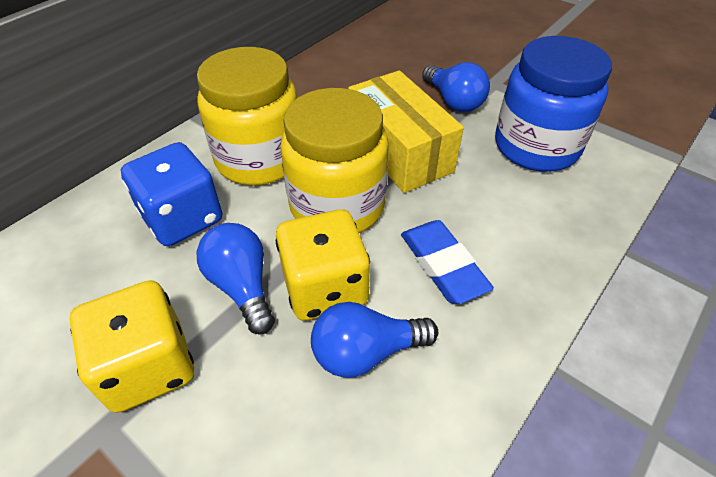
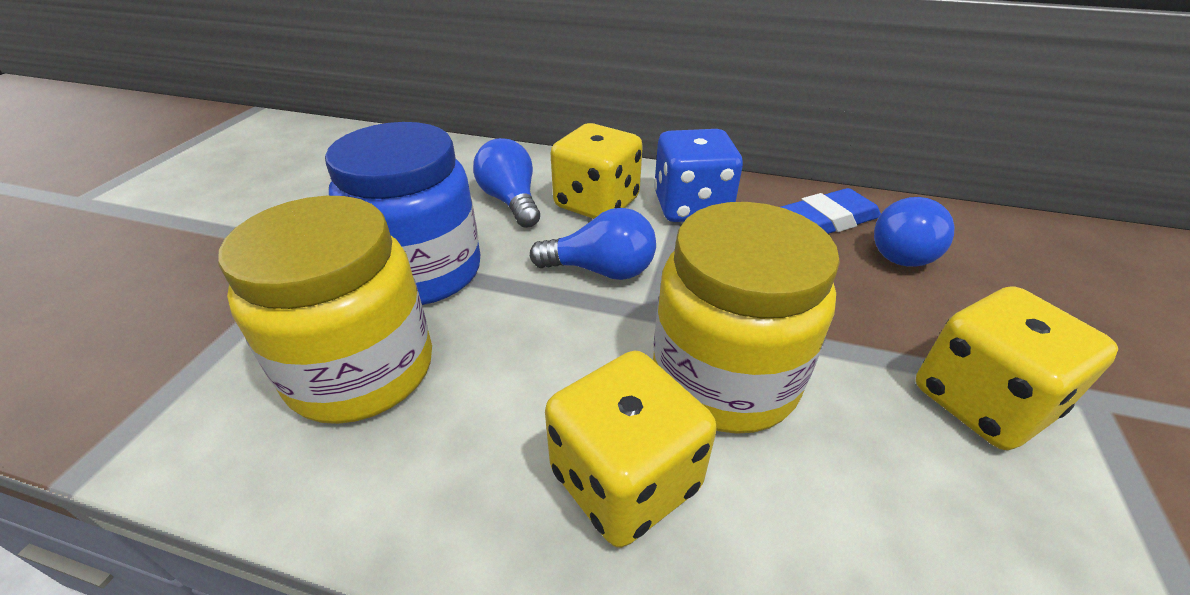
yellow box: [348,70,464,193] = 1 -> none = 0
yellow dice: [69,280,194,413] [275,209,370,321] = 2 -> [545,351,717,548] [551,123,643,219] [916,286,1118,450] = 3

